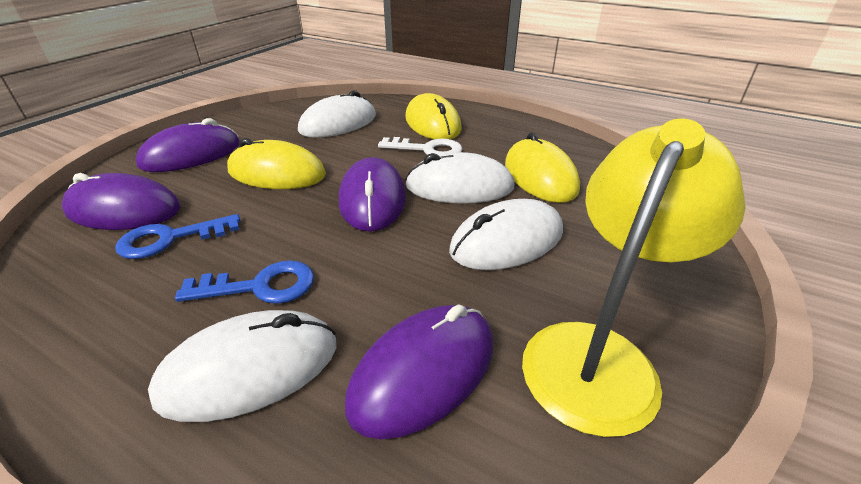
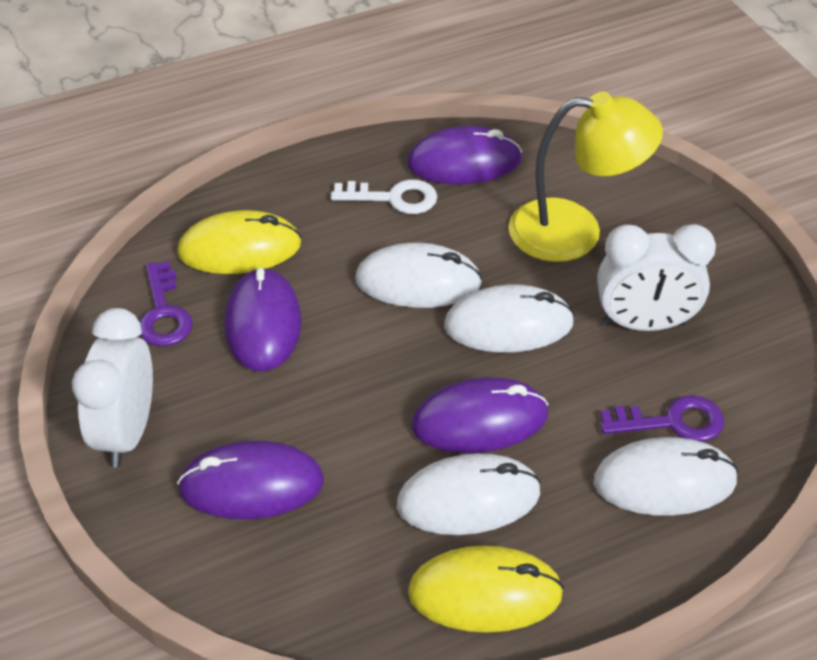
blue key: [115,214,240,259] [175,260,314,304] = 2 -> none = 0
purple key: none = 0 -> [140,261,193,346] [600,395,724,442] = 2
white clock: none = 0 -> [72,308,153,467] [597,224,716,331] = 2
yellow mouse: [227,138,326,189] [405,93,461,139] [505,132,580,203] = 3 -> [177,210,302,274] [408,545,564,633] = 2

